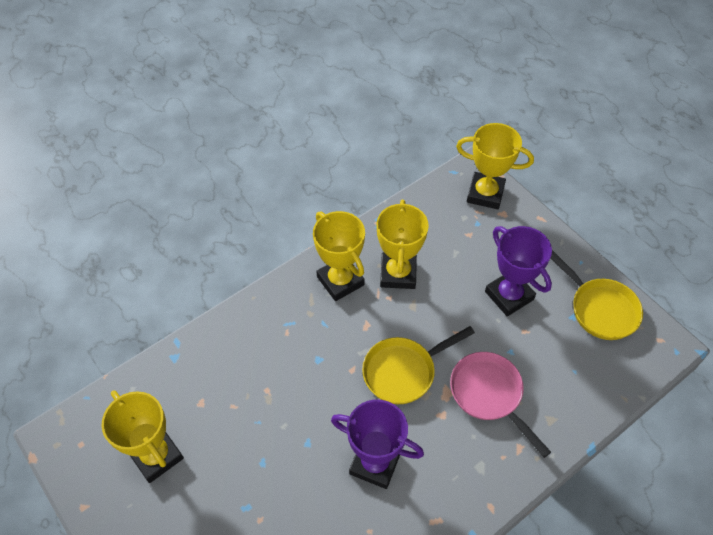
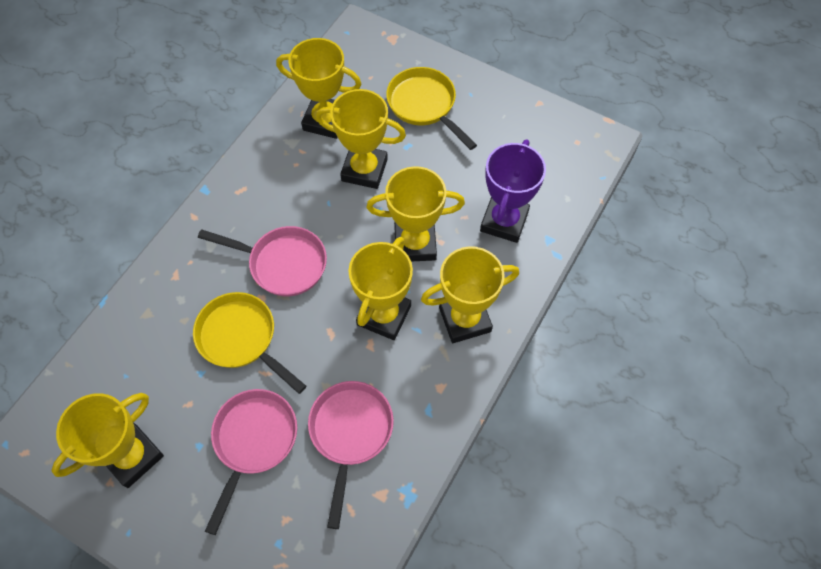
pink pan: [450,352,551,458] = 1 -> [198,226,327,297] [205,389,297,535] [308,381,394,529] = 3
purple trophy: [331,399,424,489] [485,226,552,316] = 2 -> [480,139,546,243] = 1
yellow trophy: [102,391,184,483] [313,211,365,301] [376,200,429,289] [456,123,534,209] = 4 -> [51,393,164,488] [276,38,362,139] [316,89,406,189] [348,237,413,340] [367,166,465,262] [421,246,519,343] = 6

